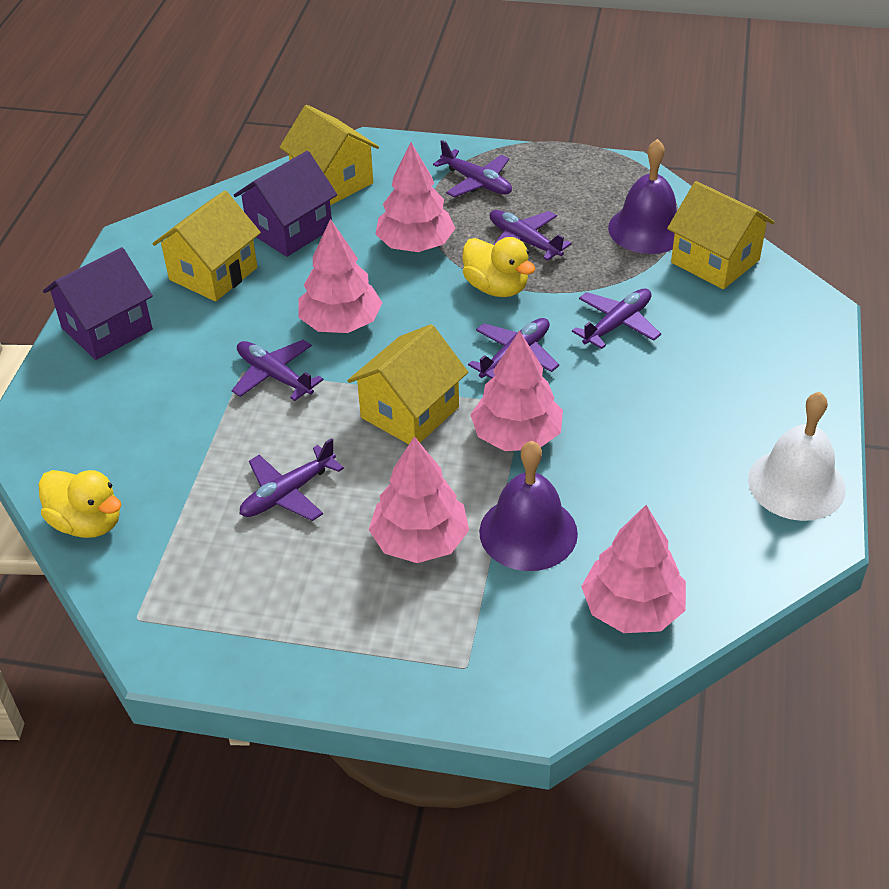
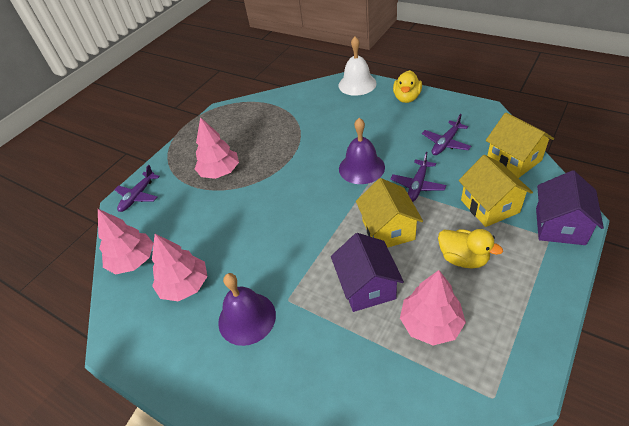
pink tree: [299,219,383,333] [369,436,469,563] [375,142,455,252] [470,330,563,451] [581,505,686,633] = 5 -> [98,209,154,274] [152,234,208,301] [195,117,239,179] [400,270,466,345] = 4
purple plane: [232,340,323,401] [239,438,344,521] [433,140,512,197] [468,318,559,379] [490,210,572,261] [572,289,661,349] = 6 -> [114,165,160,212] [391,152,446,202] [422,114,471,155] = 3
yellow house: [152,191,261,302] [279,105,379,205] [348,324,468,444] [667,181,775,289] = 4 -> [356,178,423,248] [458,155,533,227] [486,113,554,178] = 3

